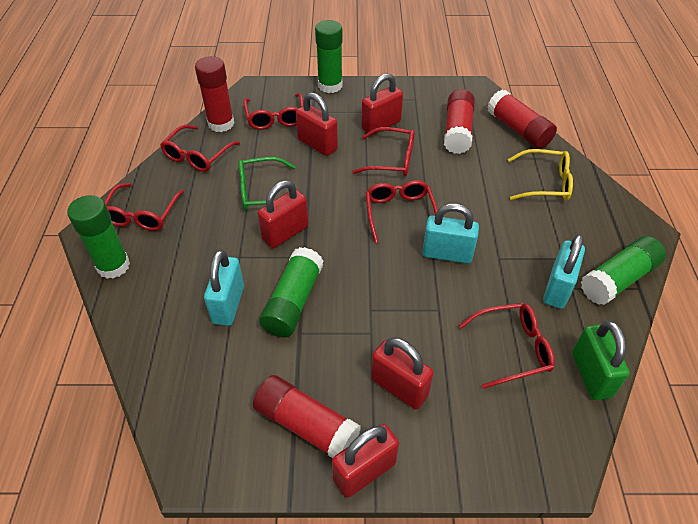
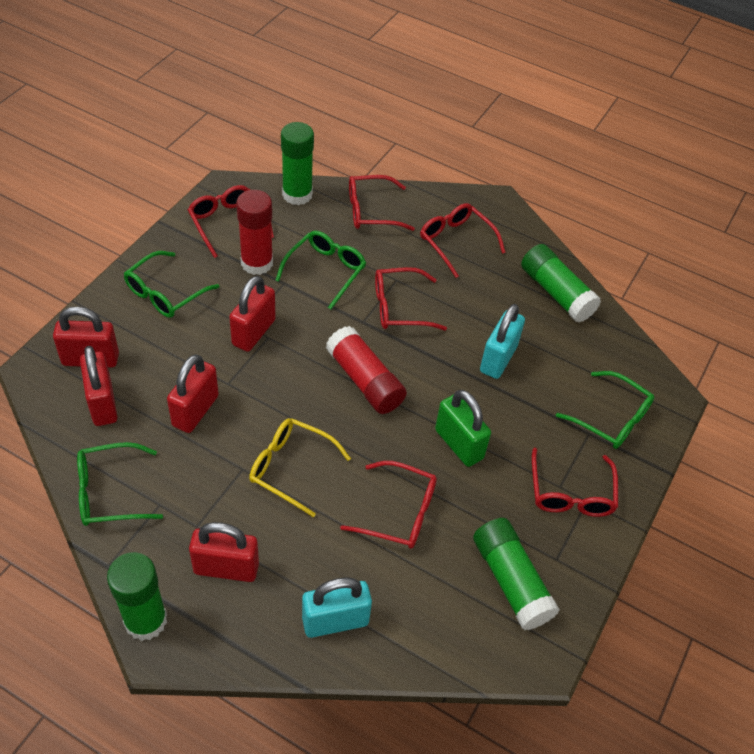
green glasses: [239,157,296,210] = 1 -> [77,442,163,526] [124,251,219,318] [275,231,366,309] [556,371,654,449] = 4
red glue stick: [195,56,234,132] [253,375,361,458] [444,89,475,154] [487,90,557,149] = 4 -> [236,190,273,275] [326,326,407,414] = 2
turquoise padlock: [204,250,244,326] [422,203,479,264] [543,234,585,309] = 3 -> [302,577,372,638] [480,304,525,379] = 2

